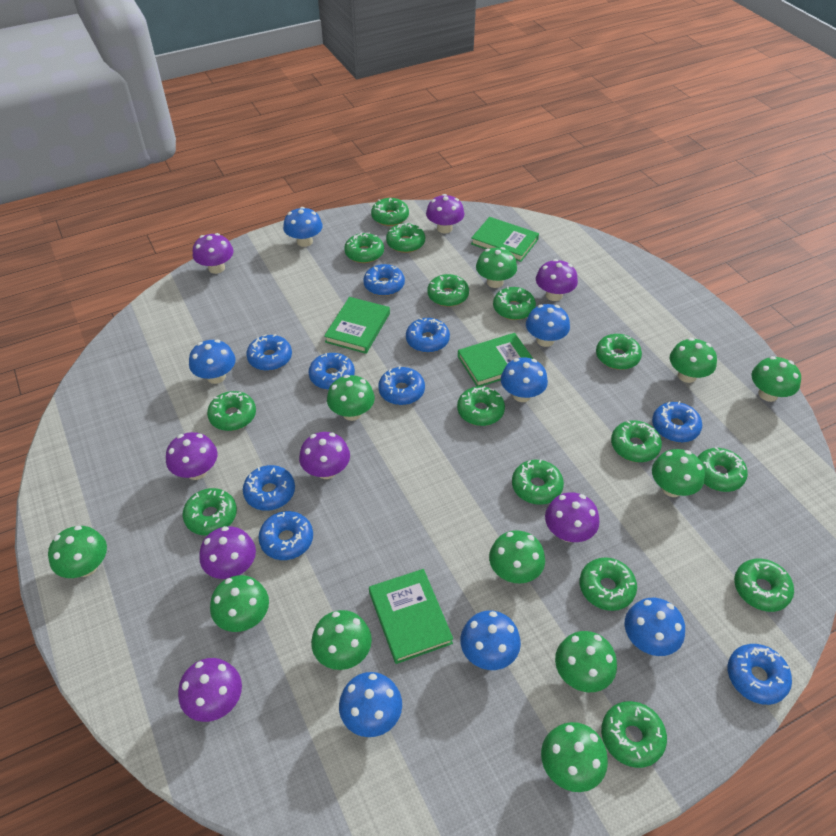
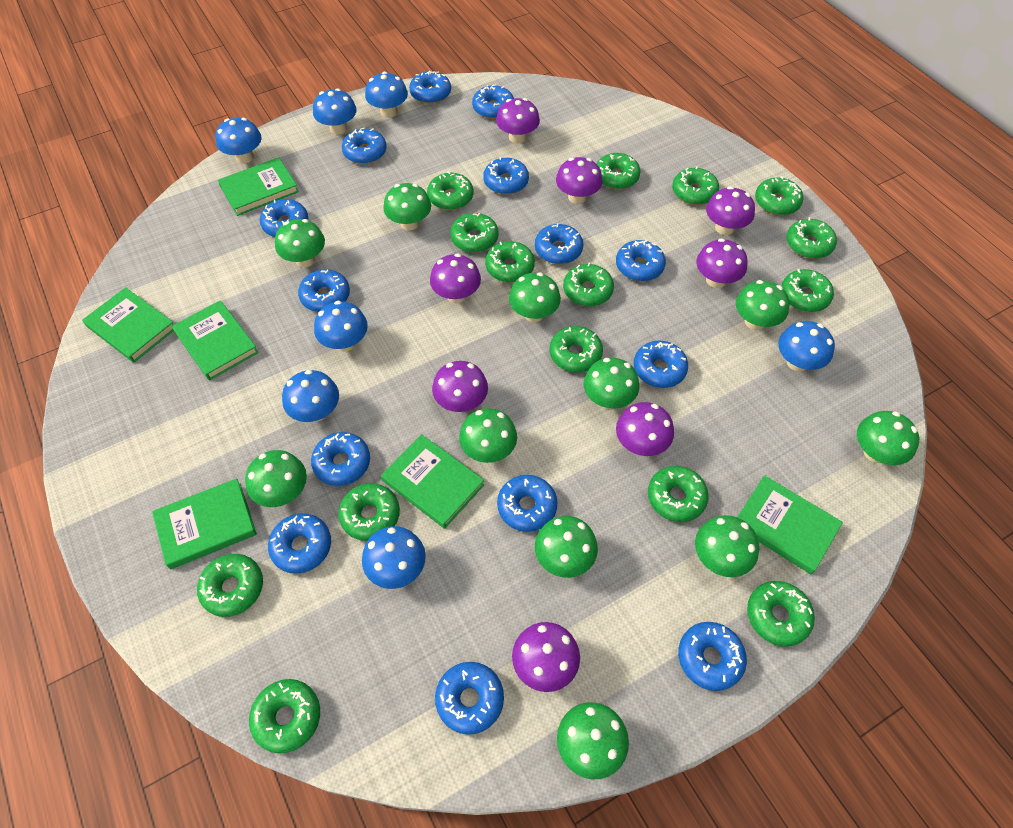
blue donut: [243,465,295,511] [246,334,292,371] [258,511,313,560] [309,353,355,390] [363,264,405,296] [378,366,425,405] [406,318,450,353] [652,401,702,443] [728,644,792,705] = 9 -> [260,199,308,237] [268,514,331,574] [298,269,350,312] [311,432,370,486] [342,128,386,164] [409,71,451,104] [435,662,504,735] [472,84,514,119] [483,157,529,194] [497,475,557,532] [535,224,583,264] [616,240,666,281] [634,341,688,388] [678,622,747,691] = 14
green book: [324,297,390,354] [369,569,453,664] [458,333,533,386] [471,217,539,262] = 4 -> [82,287,174,363] [152,478,257,569] [172,300,259,380] [218,157,299,216] [381,434,484,529] [737,475,843,574] = 6

